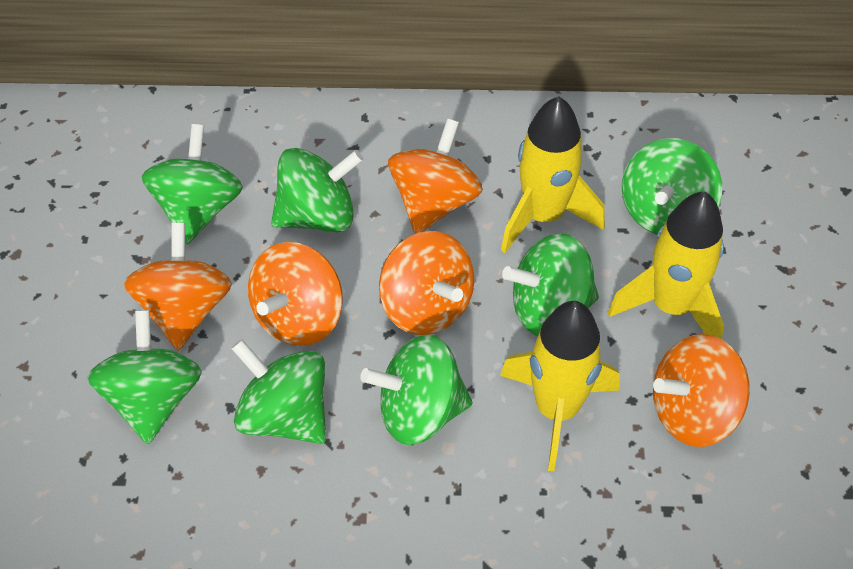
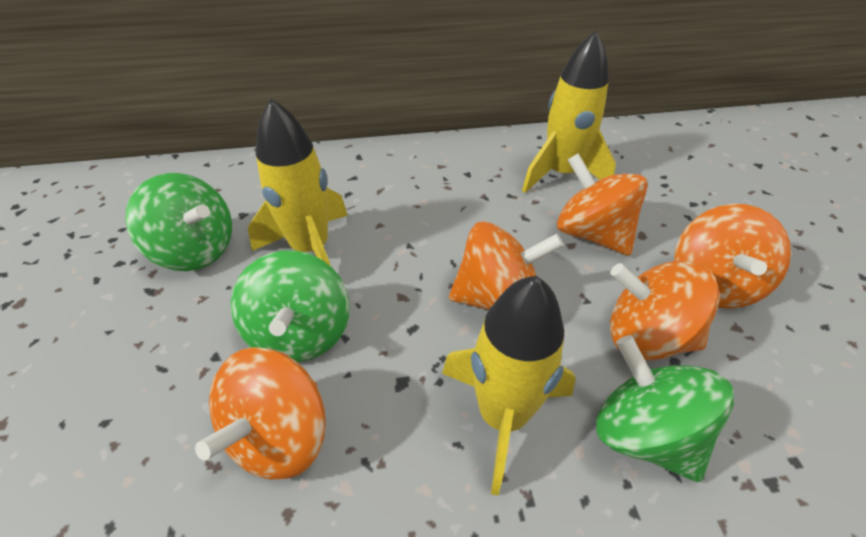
green spinning top: [87,310,202,444] [142,124,243,245] [231,339,326,444] [271,148,364,232] [360,335,473,445] [502,233,599,336] [622,138,722,235] = 7 -> [125,173,232,271] [231,251,349,362] [596,335,734,482] = 3

